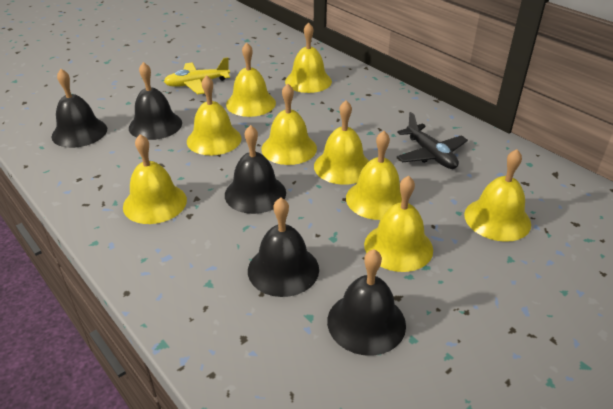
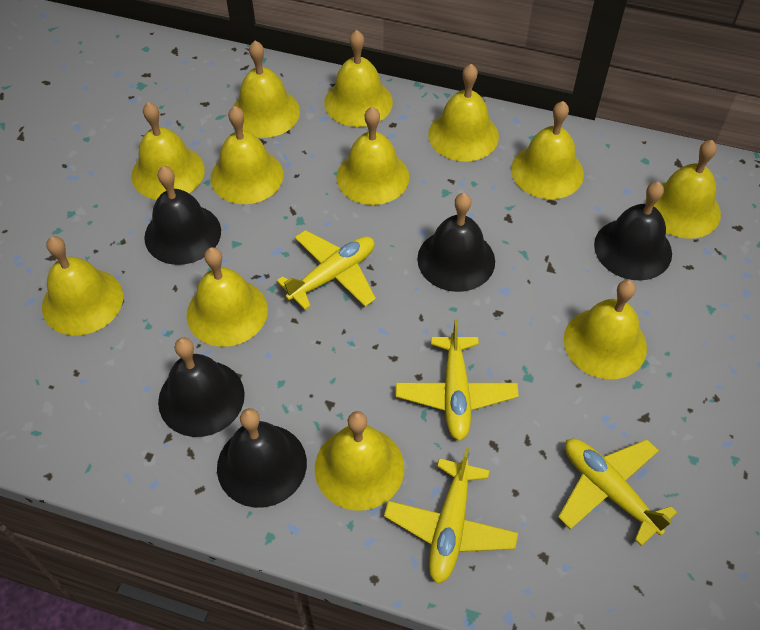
black plane: [397,112,468,169] = 1 -> none = 0
yellow bell: [123,134,187,224] [187,75,241,155] [226,43,276,117] [261,83,317,165] [285,22,332,93] [314,100,369,185] [346,131,402,220] [364,176,433,272] [464,149,531,242] = 9 -> [42,236,123,336] [131,102,205,200] [187,247,268,347] [211,106,284,204] [233,41,300,138] [315,411,404,511] [324,30,393,127] [336,107,409,205] [428,64,499,162] [511,101,584,199] [563,280,647,379] [645,140,721,238] = 12
yellow plane: [164,57,230,94] = 1 -> [277,230,376,310] [384,448,518,584] [396,320,519,441] [558,438,677,546] = 4

